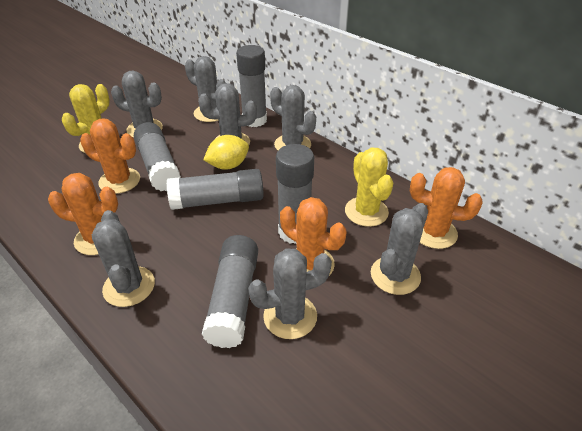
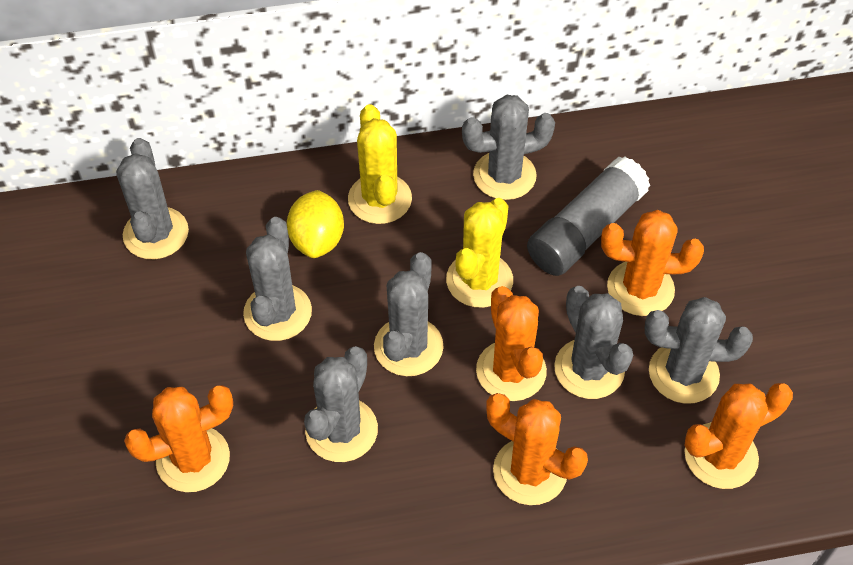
grey glue stick: [134,122,181,191] [167,169,264,210] [202,235,258,348] [236,45,267,127] [276,144,314,244] = 5 -> [527,157,650,276] = 1
orange cactus: [48,173,118,255] [80,119,140,194] [280,197,347,276] [410,167,482,249] = 4 -> [124,385,233,492] [476,286,547,401] [486,393,588,505] [601,210,704,316] [684,383,793,489] = 5

